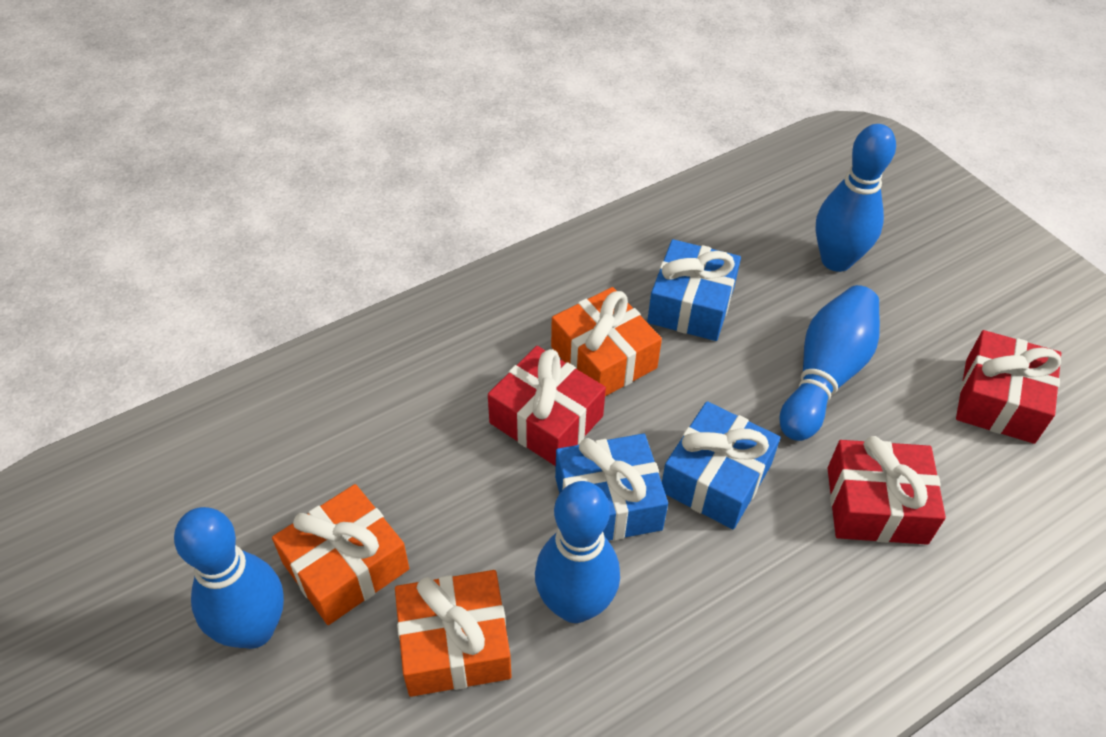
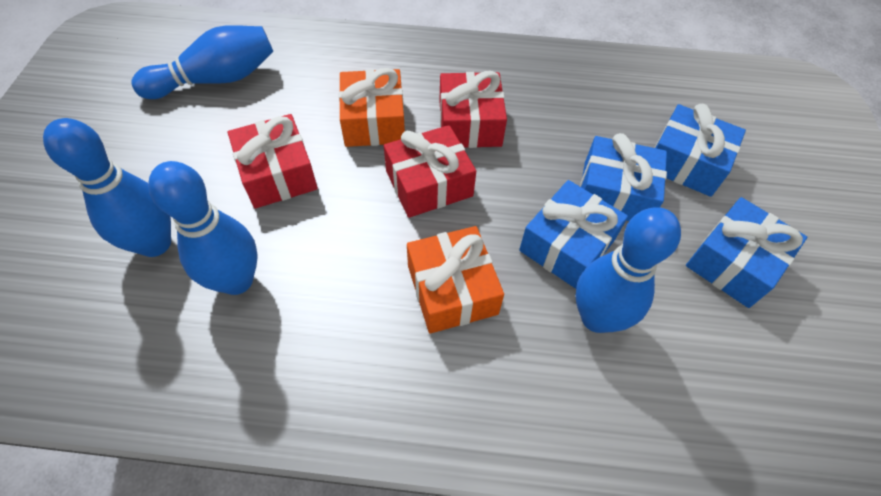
blue gift: [555,434,668,541] [647,239,741,341] [662,401,780,529] = 3 -> [519,180,628,289] [580,133,667,221] [655,104,746,197] [686,197,807,308] = 4
orange gift: [272,484,409,625] [395,570,512,697] [551,287,662,396] = 3 -> [339,68,405,147] [407,226,504,334] = 2

